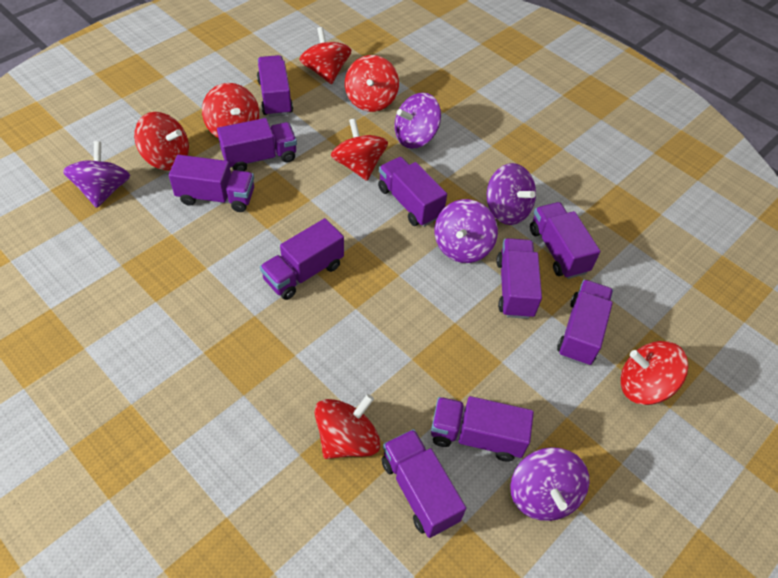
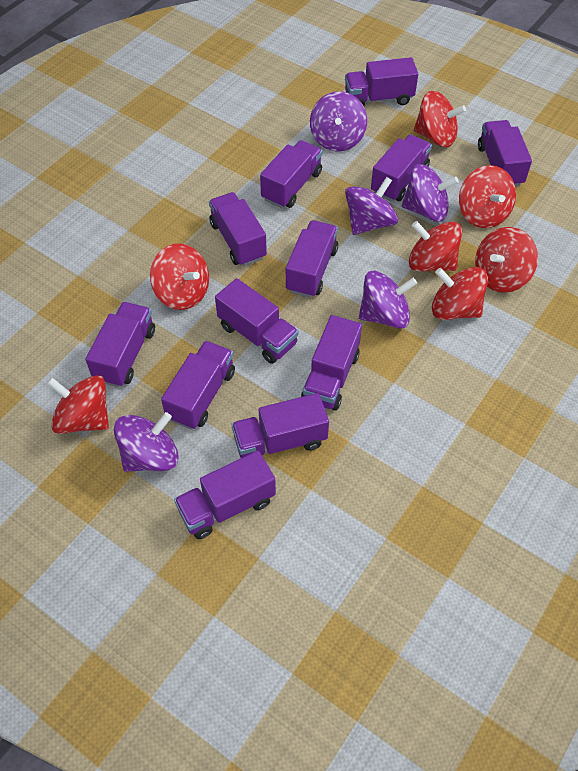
purple truck: [169,155,254,212] [217,118,297,171] [257,55,293,117] [260,218,344,300] [378,157,447,227] [381,429,466,538] [431,396,534,462] [496,238,542,319] [530,202,600,279] [557,280,613,366] = 10 -> [85,302,155,387] [161,341,235,430] [174,451,276,539] [209,192,267,266] [215,278,299,364] [232,393,329,458] [260,140,322,208] [286,220,338,298] [301,315,362,411] [345,57,418,106] [371,134,432,201] [478,120,532,187] = 12

